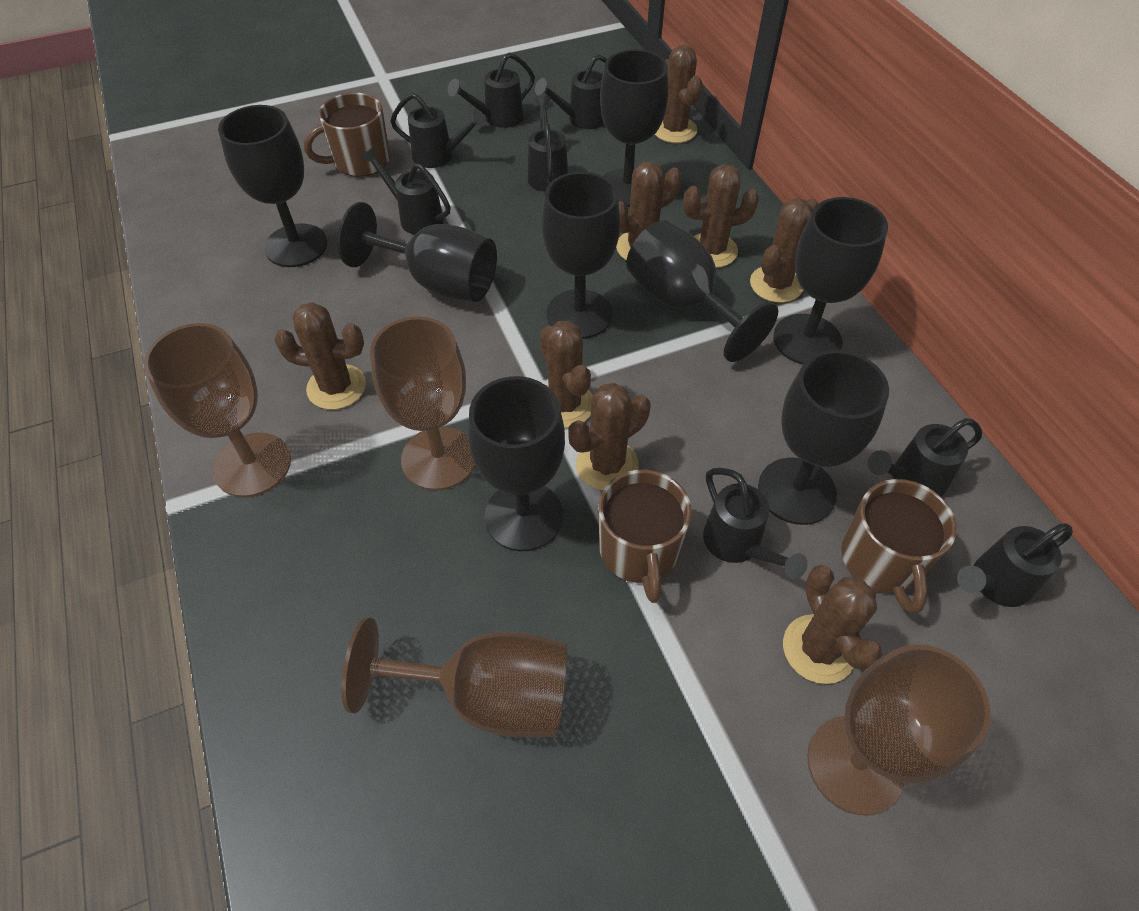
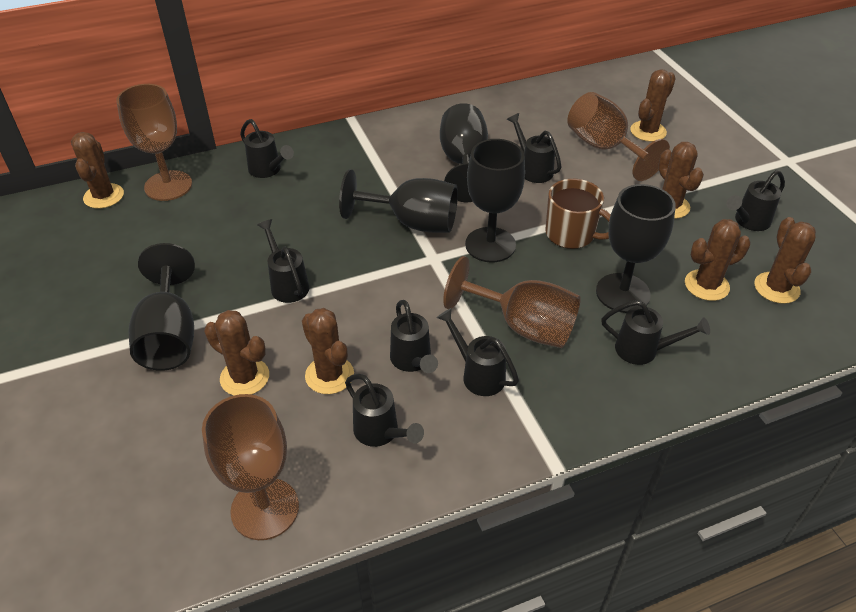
black goblet: [218,105,327,267] [337,202,497,302] [468,376,565,551] [542,172,620,339] [600,49,669,207] [626,220,778,362] [758,350,889,525] [773,197,888,365] = 8 -> [129,243,195,371] [339,169,458,233] [440,103,488,202] [465,139,525,263] [596,184,676,313] = 5
brown cactus: [274,302,366,410] [540,321,593,428] [569,383,651,491] [616,161,682,261] [654,45,703,143] [683,164,759,268] [750,198,818,303] [783,565,882,684] = 8 -> [71,132,124,208] [204,310,269,395] [302,308,354,394] [630,69,676,142] [659,142,704,219] [685,219,750,301] [754,217,816,304] = 7
brown mug: [304,93,390,177] [598,470,692,603] [841,479,957,614] = 3 -> [545,179,611,249] = 1

